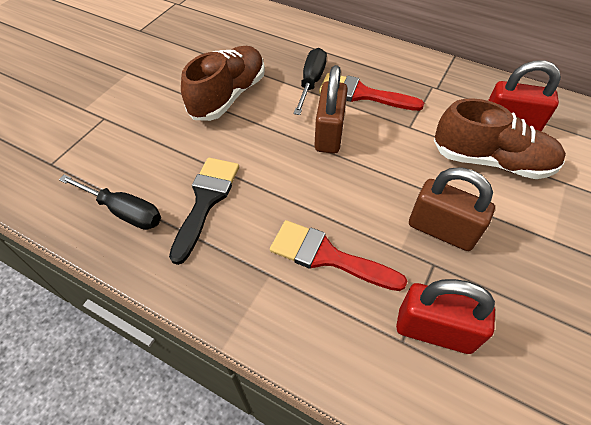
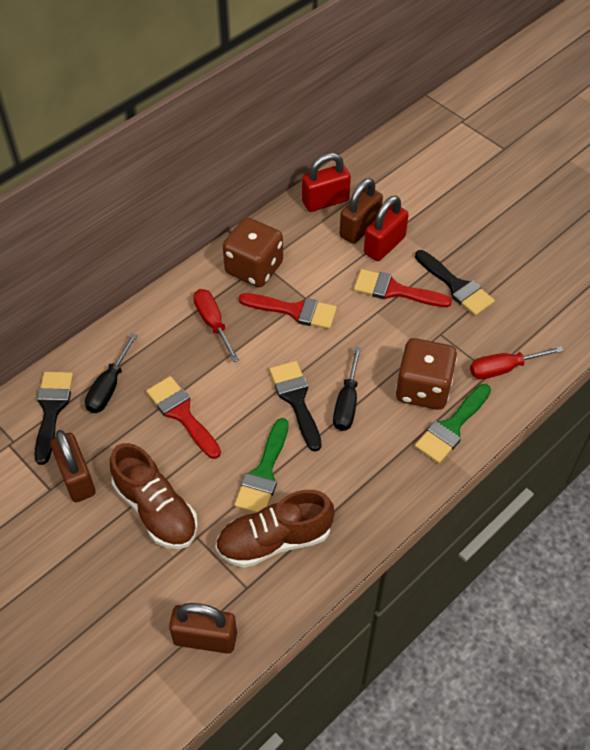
black brush: [169,158,239,265] = 1 -> [34,372,73,465] [269,361,322,451] [415,250,495,316] = 3
brown dice: none = 0 -> [223,217,283,287] [396,338,457,410] = 2
brown padlock: [314,65,348,153] [409,167,495,251] = 2 -> [50,430,96,502] [169,603,237,654] [340,178,383,244] = 3
green brush: none = 0 -> [234,418,289,513] [415,384,491,464] = 2
red brush: [270,220,407,291] [319,73,424,111] = 2 -> [146,376,221,459] [239,293,337,329] [354,269,452,307] = 3
red screwdriver: none = 0 -> [193,289,239,362] [470,346,563,379] = 2

